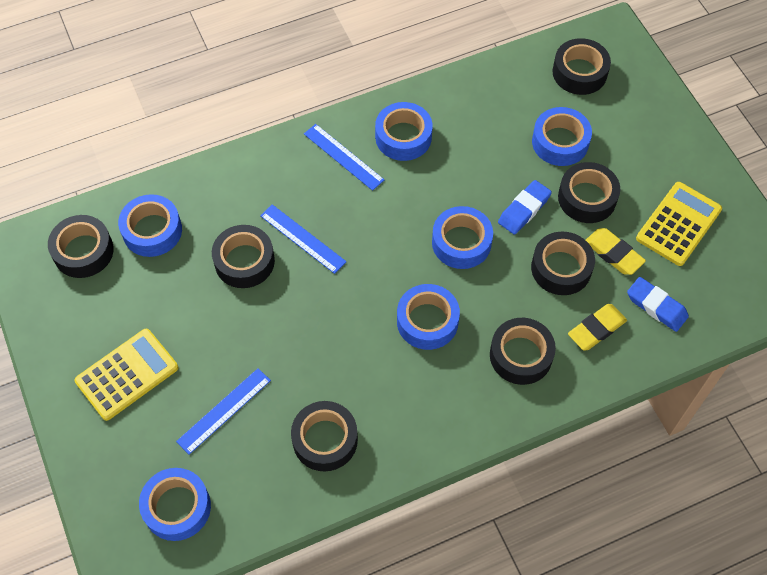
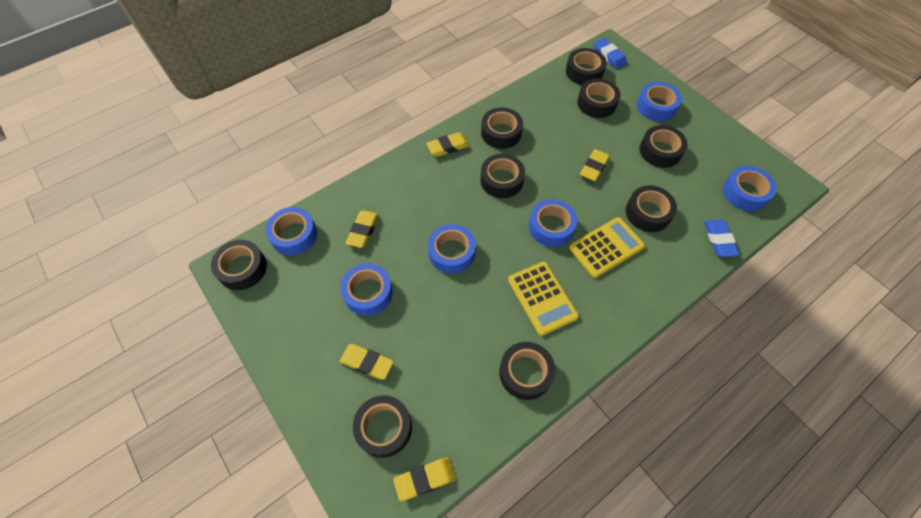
black tape: [48,215,114,278] [212,225,275,288] [291,401,358,471] [490,318,556,385] [531,231,595,295] [552,38,611,95] [558,162,620,223] = 7 -> [211,240,267,290] [353,395,412,458] [480,154,525,198] [481,108,523,149] [499,342,555,400] [566,48,607,85] [577,79,620,118] [626,185,677,232] [639,125,688,168] = 9
blue ruler: [176,368,271,455] [260,204,347,274] [304,124,384,191] = 3 -> none = 0
yellow eraser: [568,304,627,351] [586,228,646,275] = 2 -> [340,344,394,379] [346,210,379,248] [393,457,456,501] [426,132,470,157] [580,149,610,181] = 5

